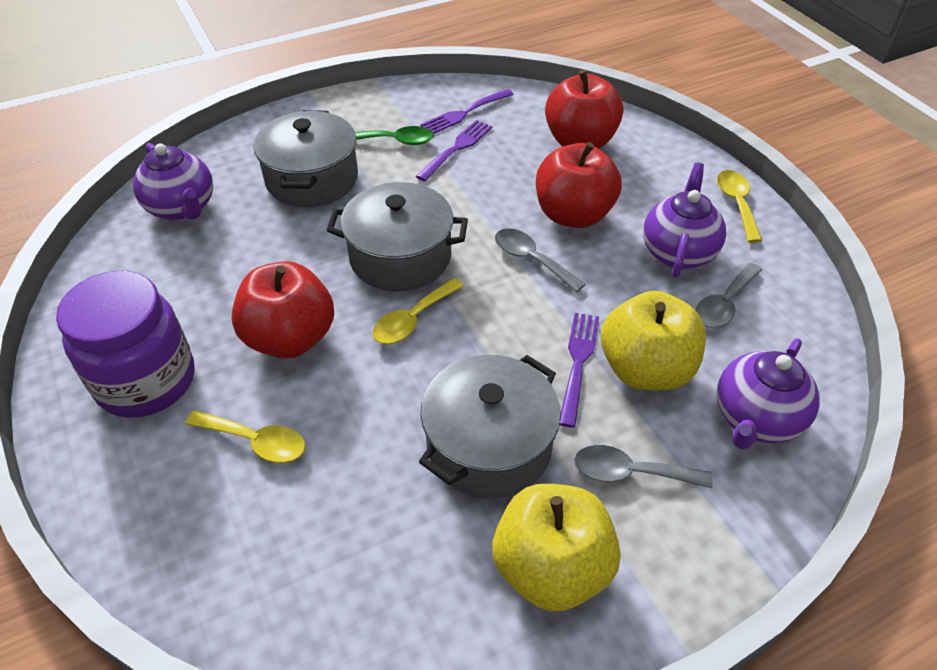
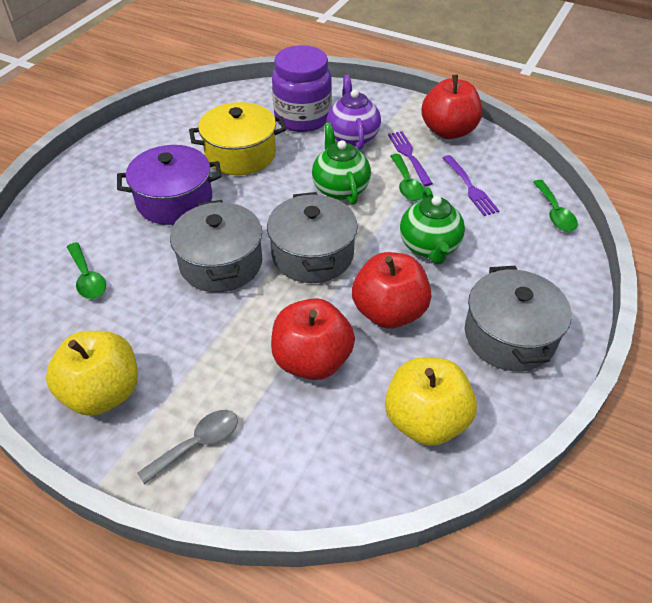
green spoon: [355,126,434,145] = 1 -> [67,242,106,299] [390,154,424,201] [533,180,578,231] = 3
green teapot: none = 0 -> [312,122,371,205] [400,187,465,264] = 2
grey spoon: [495,228,586,293] [574,445,713,488] [695,263,762,328] = 3 -> [137,410,238,484] = 1
purple fork: [416,120,492,181] [421,89,514,133] [560,313,599,428] = 3 -> [388,131,433,186] [443,155,499,216] = 2
purple pot: none = 0 -> [117,145,222,225] = 1
purple teapot: [133,143,213,221] [643,163,726,278] [717,338,820,449] = 3 -> [327,75,381,150] = 1
yellow pot: none = 0 -> [189,102,286,175] = 1
yellow spoon: [185,410,305,463] [372,278,464,344] [717,170,762,243] = 3 -> none = 0

